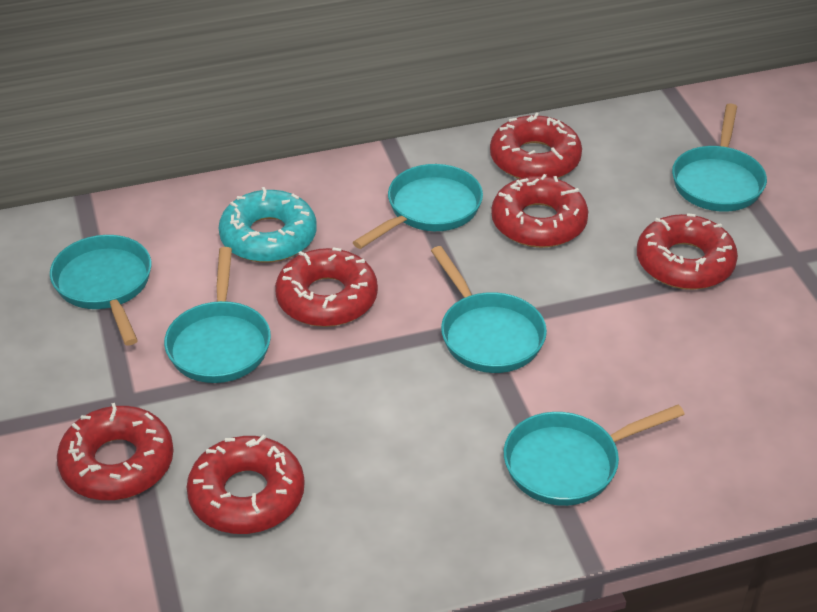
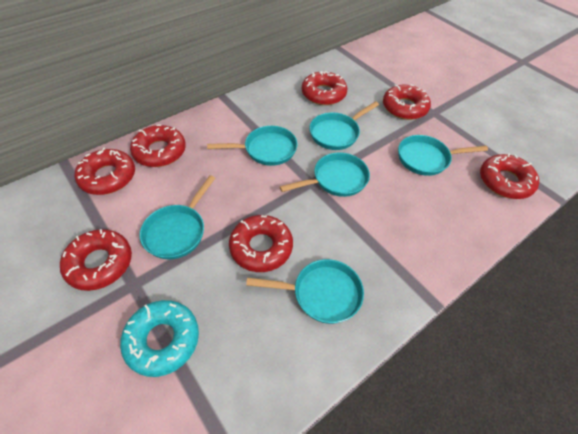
red donut: [57,403,174,500] [187,435,305,534] [275,247,378,327] [490,113,582,179] [491,174,588,248] [637,213,738,290] = 6 -> [60,229,132,291] [75,148,135,195] [130,125,186,167] [229,215,293,272] [302,71,348,105] [383,84,431,120] [480,153,539,199] = 7

